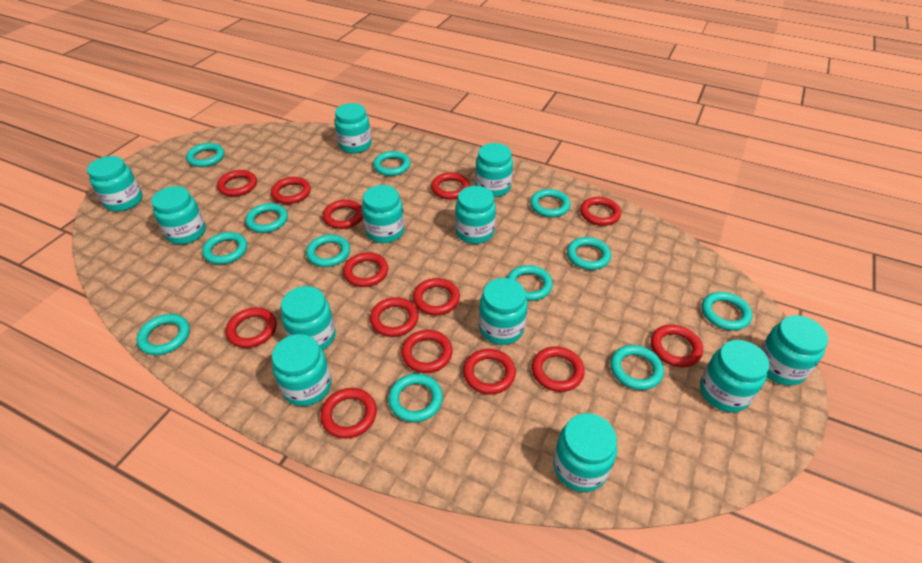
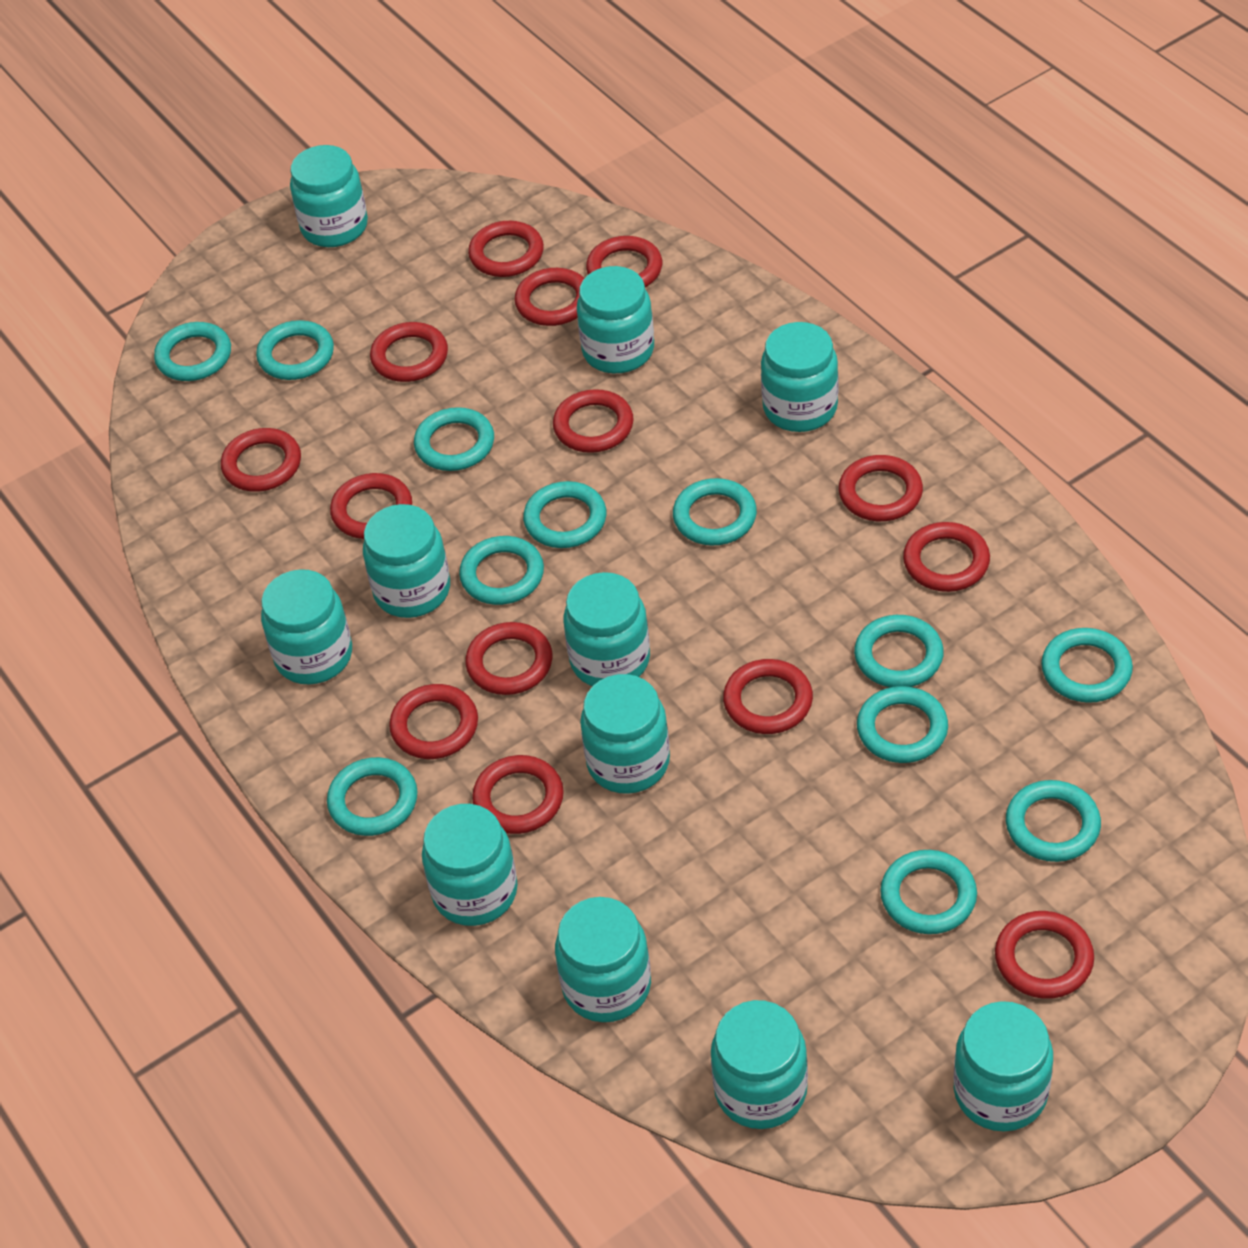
turquoise jar: [87,156,142,212] [151,186,206,245] [272,334,331,406] [281,286,336,350] [334,103,372,154] [362,185,405,243] [455,186,496,244] [475,143,513,197] [479,278,527,345] [553,413,617,492] [700,340,769,412] [760,315,828,386] = 12 -> [261,569,352,685] [290,145,368,247] [363,504,450,618] [422,804,518,926] [555,897,651,1022] [563,572,650,686] [577,266,654,373] [580,674,670,794] [711,1000,808,1129] [761,322,838,432] [953,1001,1053,1132] = 11

